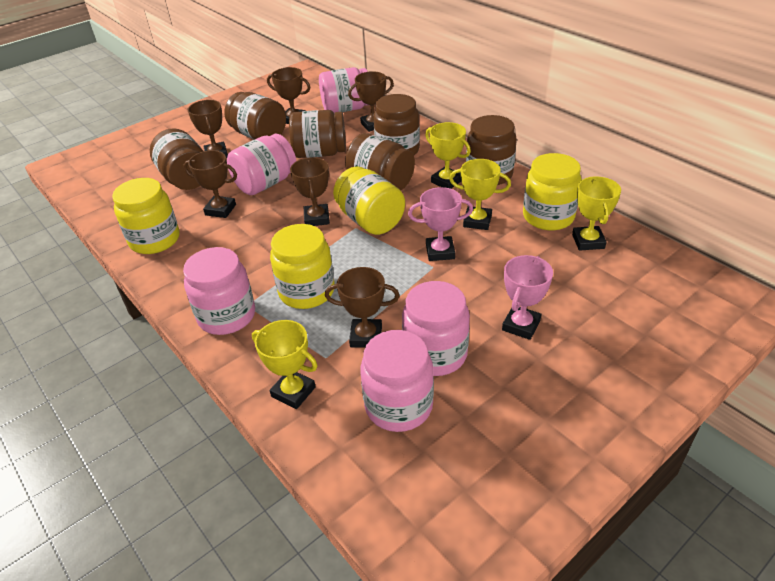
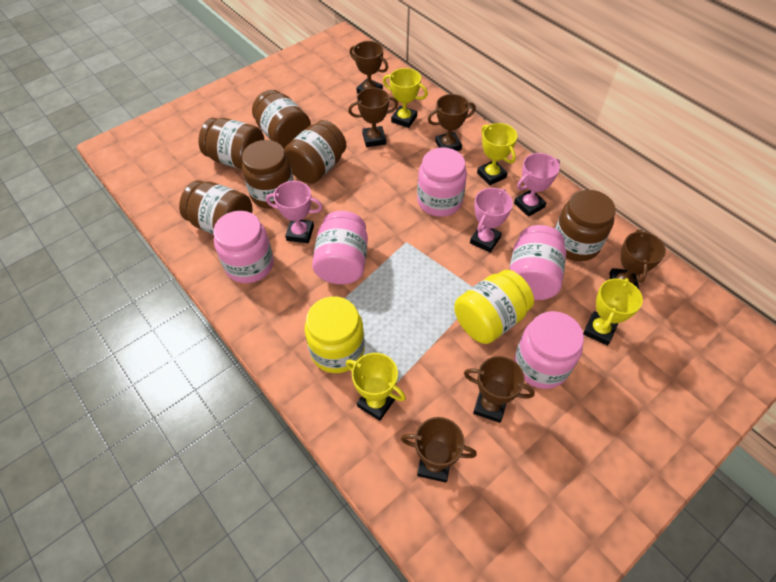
pink trophy: [408,187,473,261] [502,255,553,340] = 2 -> [266,181,323,243] [470,188,513,253] [514,153,560,217] = 3
yellow jar: [112,178,180,254] [270,224,335,309] [333,166,405,235] [523,153,582,230] = 4 -> [305,296,364,373] [454,270,534,344] = 2

